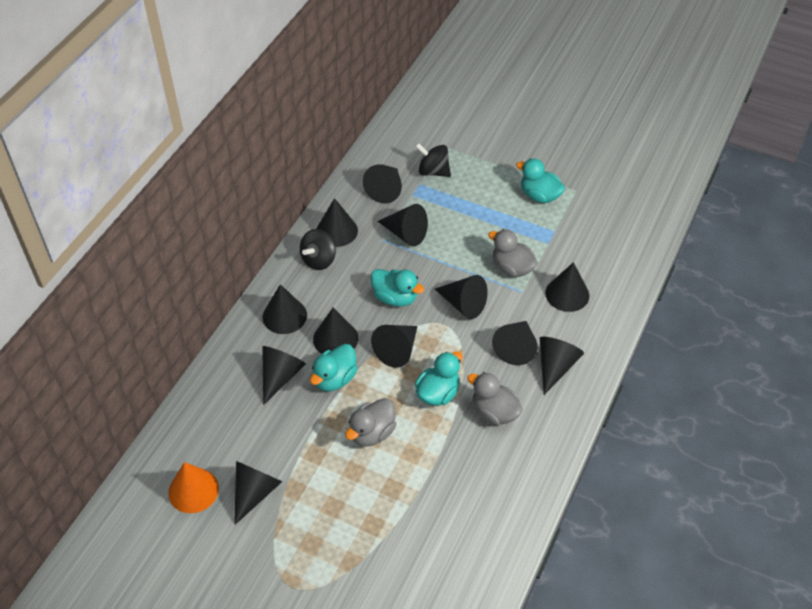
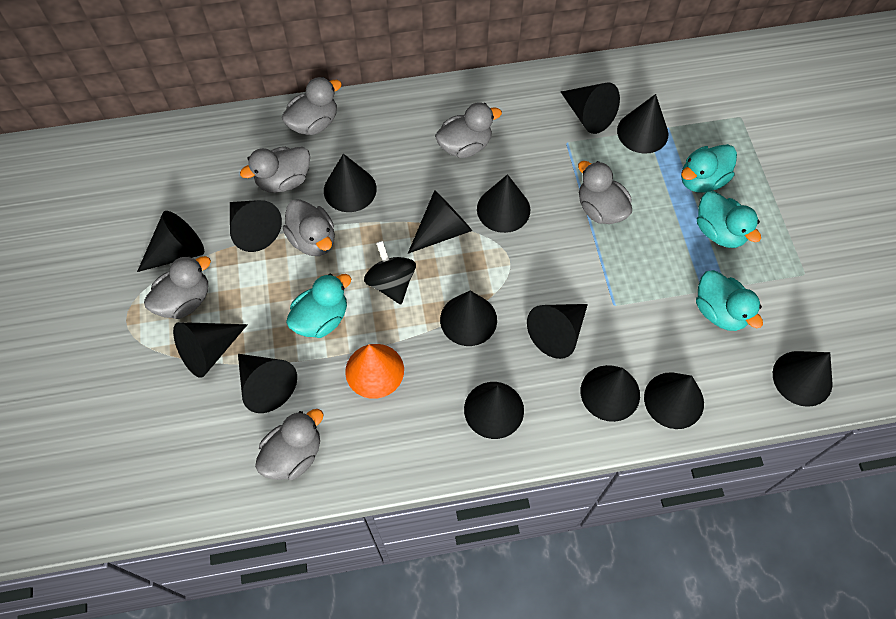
black cone: [234,461,282,525] [262,346,306,405] [263,284,307,334] [313,308,358,354] [317,198,358,247] [363,164,402,203] [371,325,417,368] [377,204,428,246] [435,275,488,319] [492,321,538,365] [540,337,584,395] [545,262,589,312] = 12 -> [137,211,204,272] [173,322,248,378] [230,200,282,252] [238,354,297,413] [324,154,377,212] [408,190,472,254] [440,290,497,346] [464,382,524,439] [477,174,530,233] [527,304,588,359] [561,82,620,134] [581,365,640,422] [617,94,668,154] [644,372,704,429] [773,351,833,407] = 15
black spinning top: [300,229,336,270] [415,143,451,177] = 2 -> [364,241,416,304] = 1
grey duck: [345,398,396,447] [467,372,523,425] [488,229,538,277] = 3 -> [144,255,211,319] [240,147,310,193] [255,409,324,480] [282,77,342,135] [283,199,335,256] [435,102,502,158] [578,161,632,224] = 7

